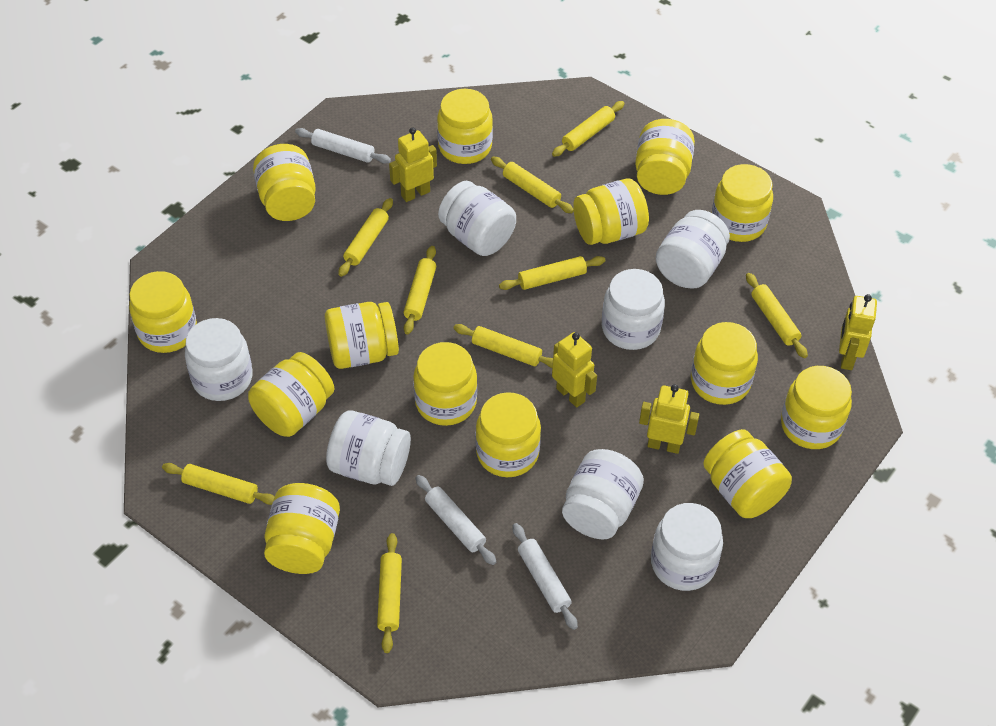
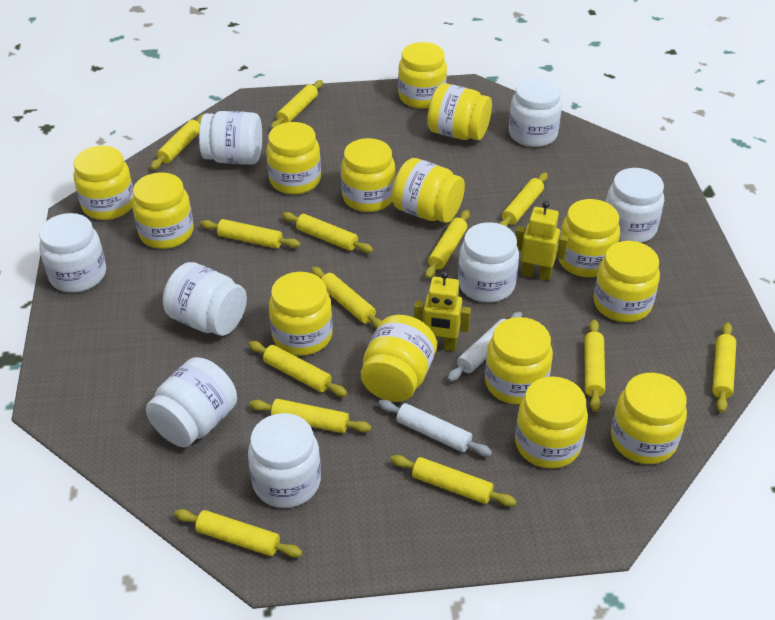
white jar: [185,318,253,401] [326,410,411,486] [438,181,516,256] [562,449,644,540] [602,269,665,350] [651,503,723,591] [656,210,730,289] = 7 -> [39,213,106,293] [146,357,237,448] [163,262,247,336] [199,111,262,165] [248,413,321,508] [458,222,519,302] [509,78,562,147] [606,168,664,243] = 8
white rolling pin: [295,128,391,164] [416,475,496,565] [513,523,578,630] = 3 -> [378,400,492,456] [447,312,522,382] = 2
yellow robot: [389,127,437,202] [552,332,597,408] [639,384,699,454] [839,294,877,370] = 4 -> [414,271,471,351] [515,201,569,281] = 2
yellow rolling pin: [162,463,275,505] [338,198,393,277] [377,533,402,653] [404,246,436,335] [453,324,553,368] [491,157,574,213] [499,256,606,290] [552,101,625,157] [746,273,808,358] = 9 -> [151,114,204,170] [174,509,302,558] [200,219,300,249] [249,341,348,397] [249,399,372,433] [271,80,323,129] [282,212,373,253] [311,266,382,329] [391,455,516,507] [425,210,470,279] [499,172,548,227] [584,319,605,412] [712,322,736,413] = 13

